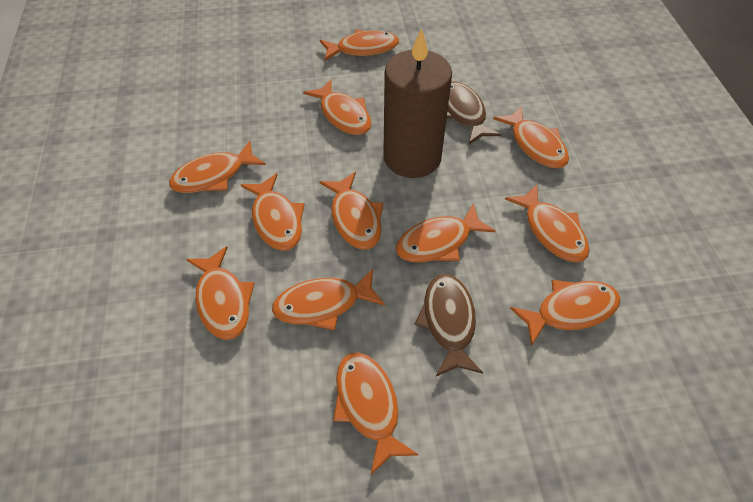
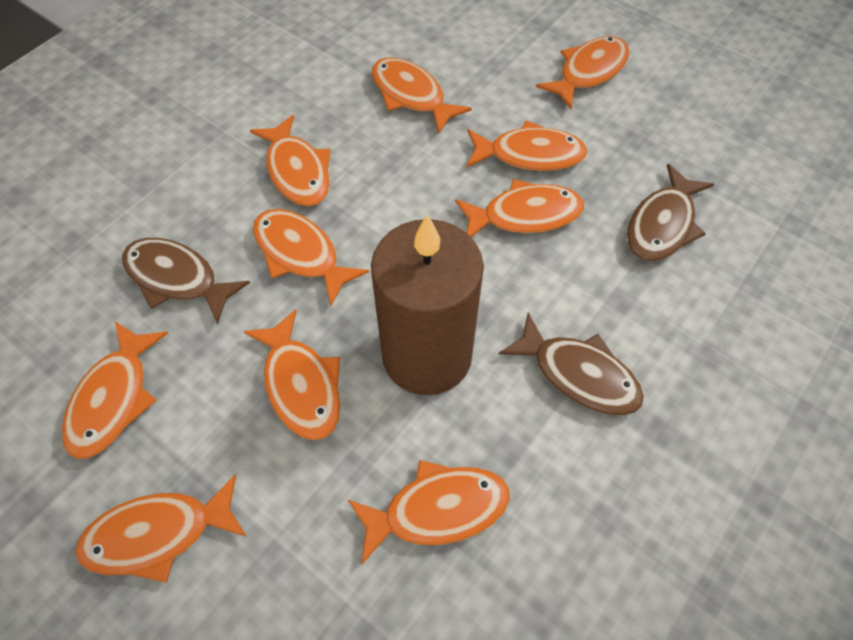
brown fish: [414,274,483,376] [447,81,501,145] = 2 -> [122,238,250,324] [499,312,644,416] [627,164,714,262] = 3
orange fish: [169,141,266,193] [186,246,254,340] [241,173,305,251] [272,269,385,331] [303,79,372,135] [320,29,399,61] [320,172,383,250] [333,352,419,474] [396,203,496,263] [493,106,569,169] [505,184,589,262] [510,280,621,346] = 12 -> [62,321,168,459] [75,475,247,583] [243,309,340,440] [250,115,330,206] [253,209,369,305] [347,460,510,565] [371,58,472,134] [455,179,584,237] [466,120,588,171] [536,36,630,109] = 10

